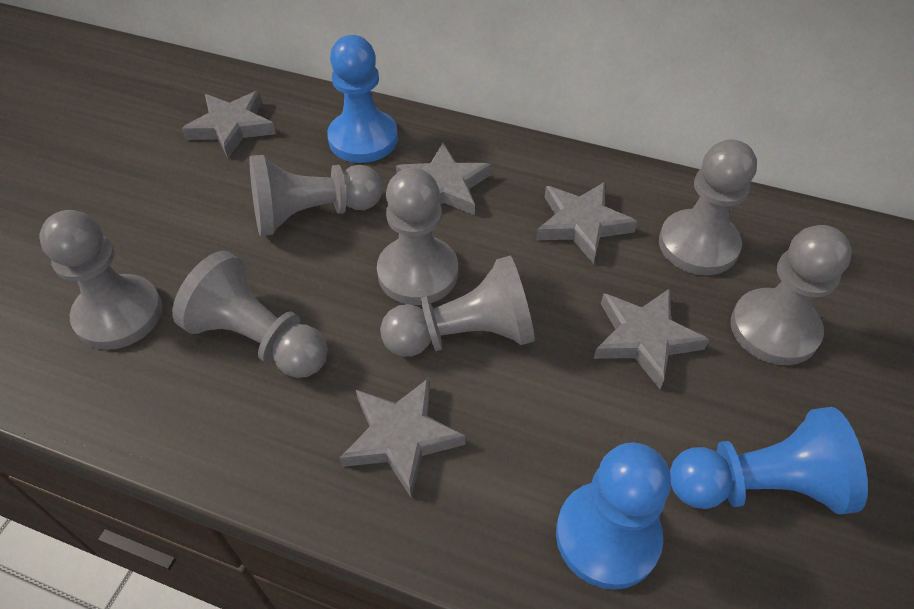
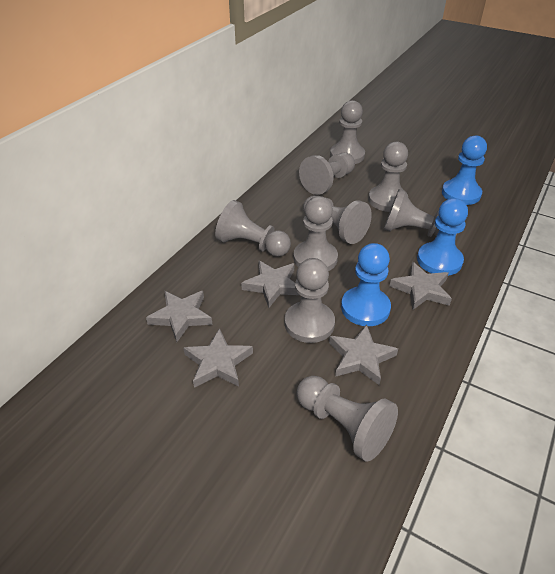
grey pawn: [39,210,162,350] [172,251,327,378] [249,155,383,236] [377,168,458,305] [380,255,535,357] [659,140,757,275] [731,225,852,365] = 7 -> [215,200,291,257] [285,258,335,343] [293,196,338,271] [296,376,398,462] [299,153,355,195] [303,195,372,244] [330,100,365,164] [368,141,408,212] [384,189,458,237] = 9

